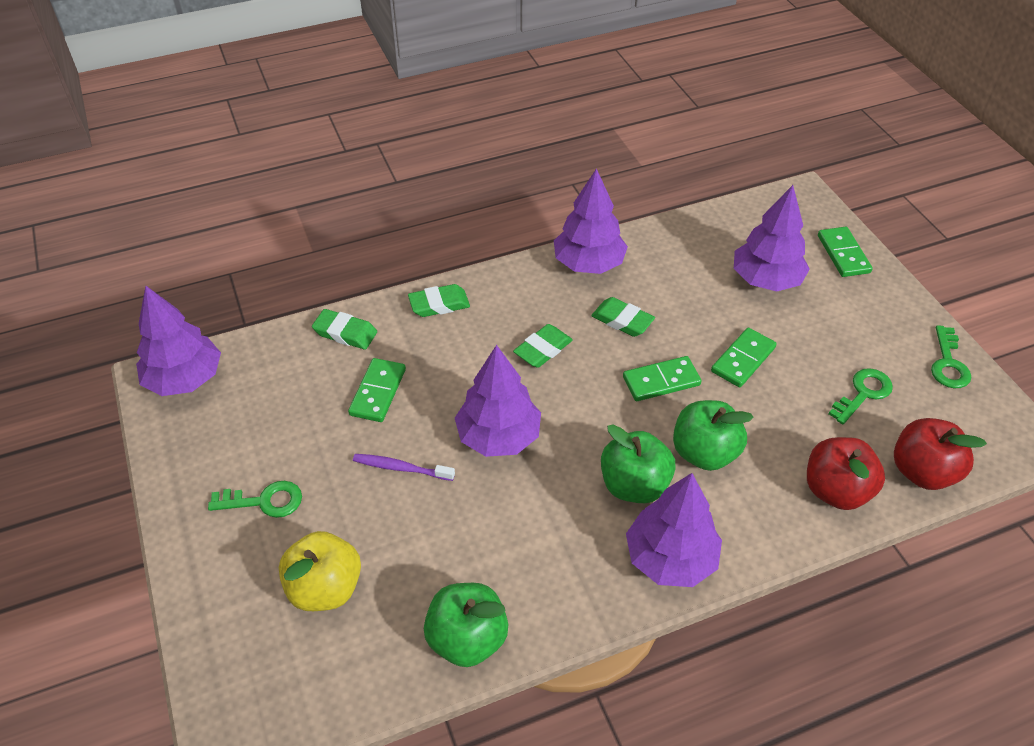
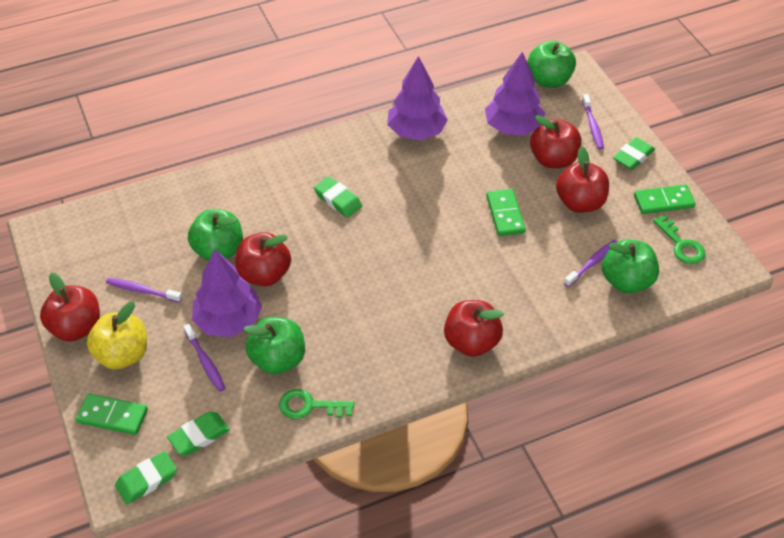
green apple: [424,583,508,667] [601,424,676,503] [673,400,754,471] = 3 -> [188,209,243,261] [243,317,305,375] [528,41,576,88] [602,239,659,294] = 4
green domino: [348,358,406,422] [623,356,701,401] [711,328,777,388] [818,227,873,277] = 4 -> [76,393,148,435] [487,189,526,236] [634,184,695,214] = 3
green key: [208,481,302,518] [829,368,893,425] [931,325,971,388] = 3 -> [279,389,354,419] [653,215,705,264] = 2
purple toothbrush: [353,454,455,481] = 1 -> [106,278,182,302] [183,324,226,392] [564,239,618,287] [582,94,604,149] = 4
purple tree: [136,286,221,396] [455,345,541,457] [554,168,628,274] [626,473,722,587] [734,185,810,291] = 5 -> [192,249,262,337] [387,56,448,140] [485,52,545,135] = 3
red apple: [807,437,885,510] [894,418,987,490] = 2 -> [40,273,100,342] [235,232,291,286] [444,300,504,357] [530,115,581,168] [556,146,609,213] = 5

